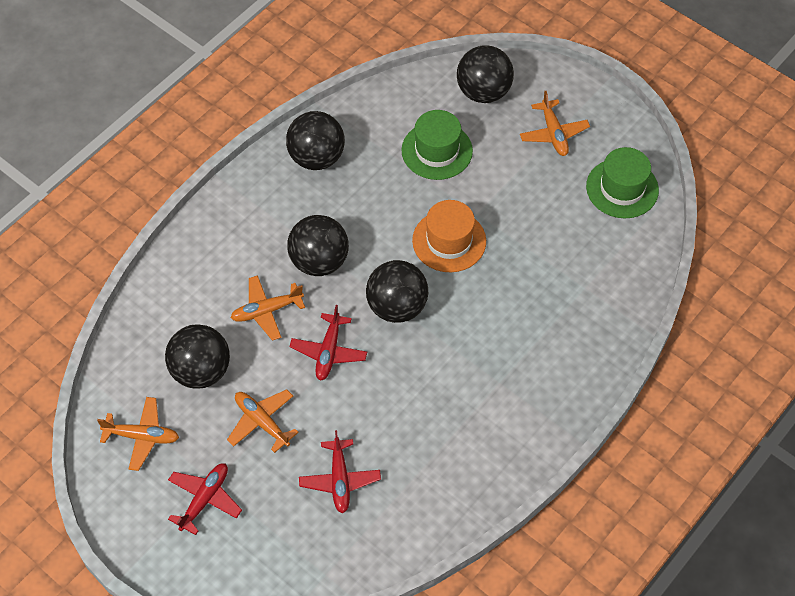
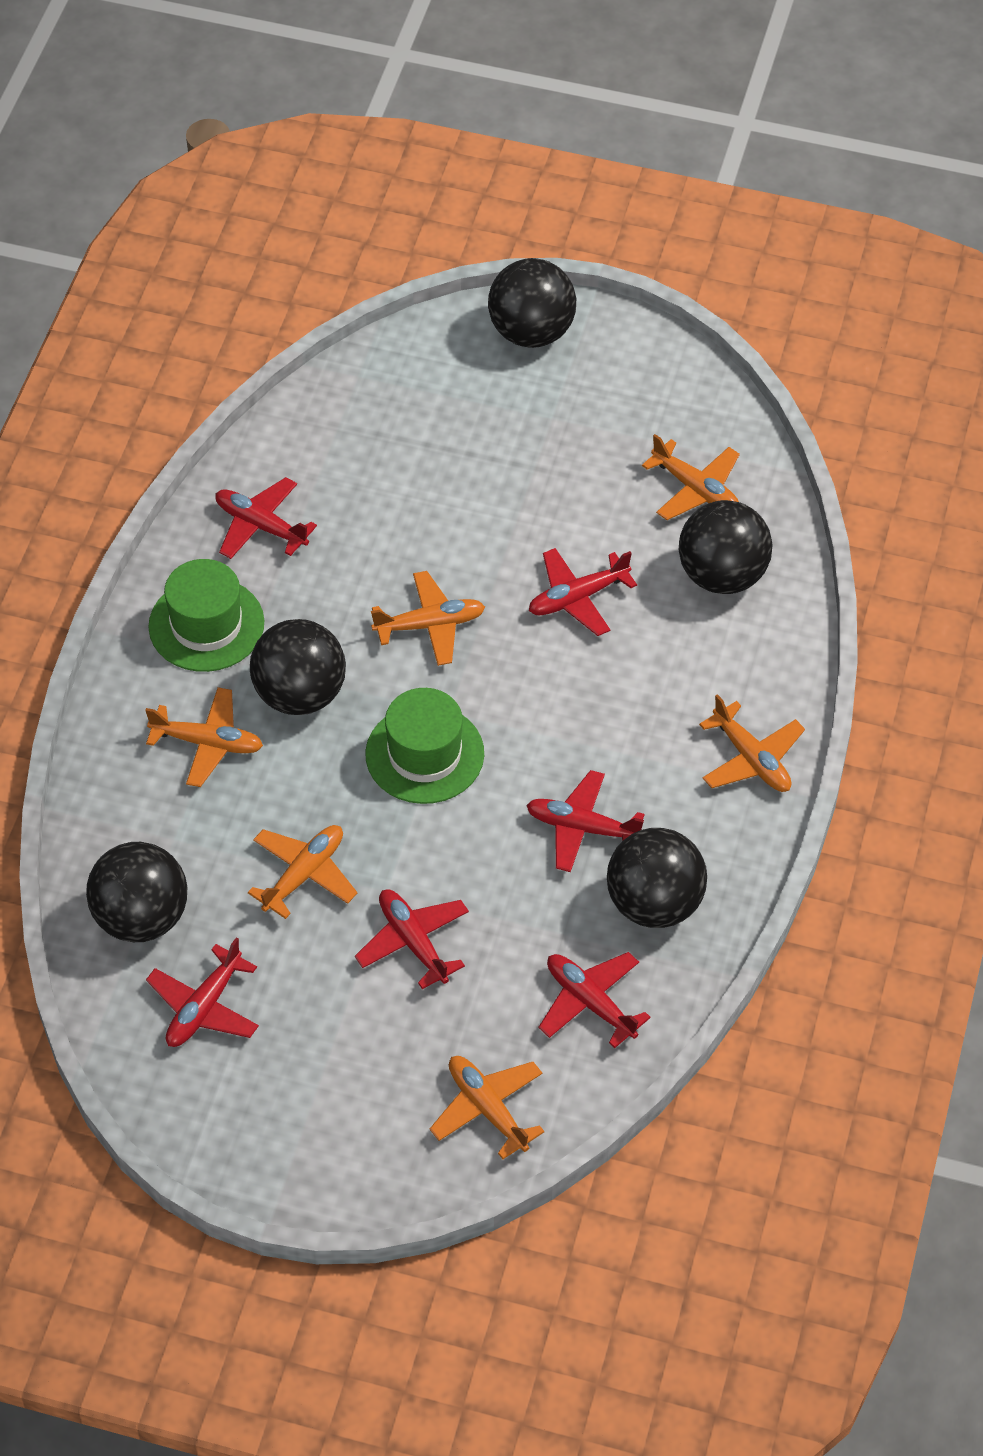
orange hat: [412,200,486,272] = 1 -> none = 0
orange plane: [97,397,179,471] [227,389,299,453] [231,275,305,341] [520,91,590,156] = 4 -> [145,687,263,787] [248,825,357,919] [371,571,485,666] [430,1056,544,1159] [642,434,740,520] [699,694,805,792] = 6
red plane: [168,463,242,535] [289,305,367,381] [299,430,381,513] = 3 -> [146,937,259,1047] [215,477,317,559] [355,889,469,989] [526,770,645,872] [529,548,637,636] [539,952,651,1048] = 6

